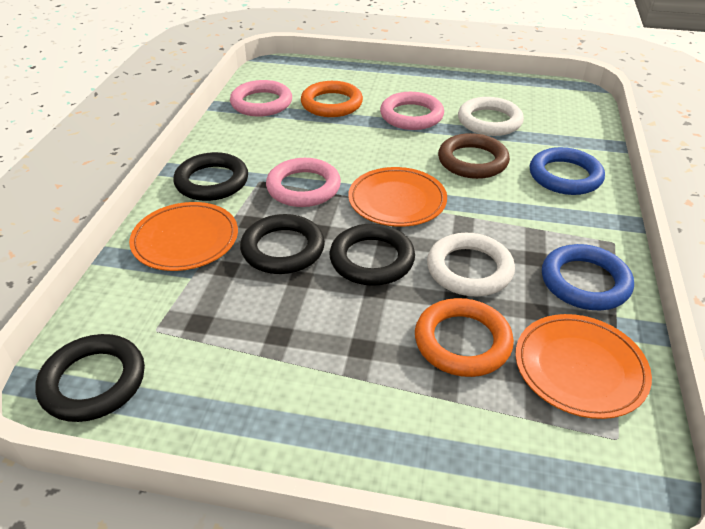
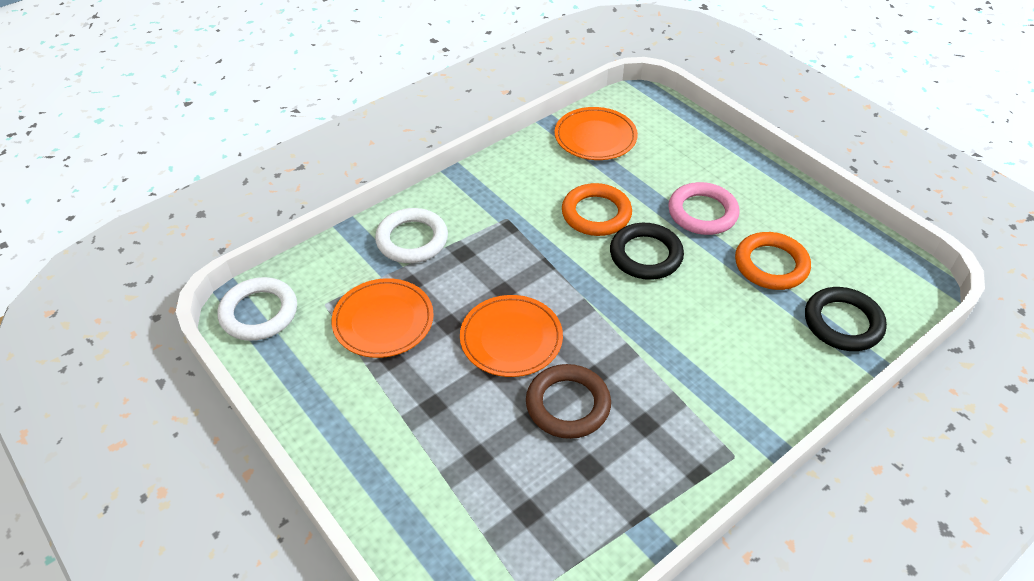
black ring: [35,334,145,422] [173,152,248,201] [240,214,325,274] [330,224,415,286] = 4 -> [610,223,684,280] [805,287,887,351] = 2
blue ring: [530,147,605,195] [542,244,634,310] = 2 -> none = 0
pink ring: [230,80,292,117] [266,158,341,207] [380,92,444,130] = 3 -> [668,182,739,235] = 1

